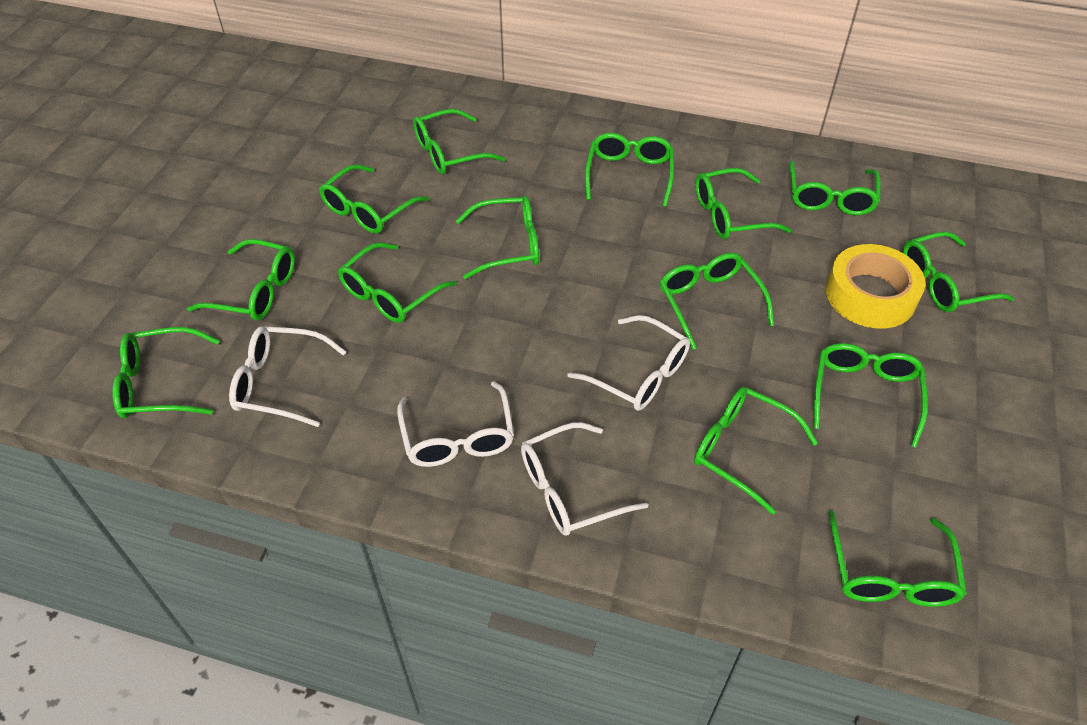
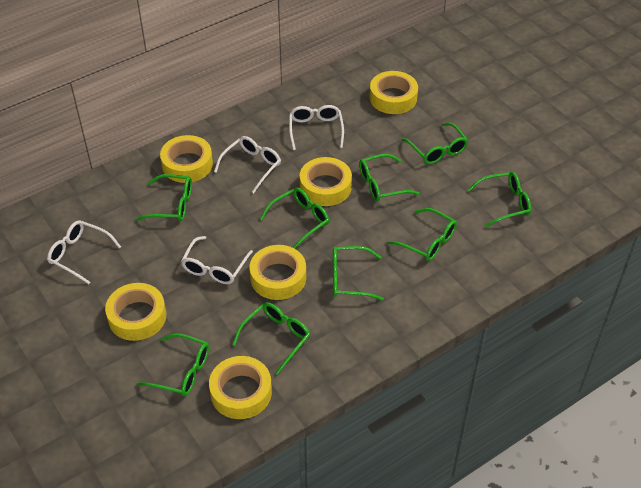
green glasses: [112,327,220,418] [187,239,295,320] [319,164,429,234] [338,242,457,323] [413,109,506,174] [456,196,539,279] [585,133,674,207] [660,253,774,350] [694,387,818,515] [695,168,792,239] [790,161,881,215] [814,343,928,448] [828,510,967,607] [903,231,1015,312] = 14 -> [136,174,192,221] [137,333,209,396] [232,302,310,375] [260,187,329,249] [333,246,384,300] [359,154,420,202] [387,208,457,261] [402,123,468,164] [468,172,531,227] = 9
yellow tape: [826,244,926,329] = 1 -> [105,283,166,341] [160,135,213,183] [209,356,272,419] [250,245,306,300] [300,157,352,206] [370,71,418,114] = 6

